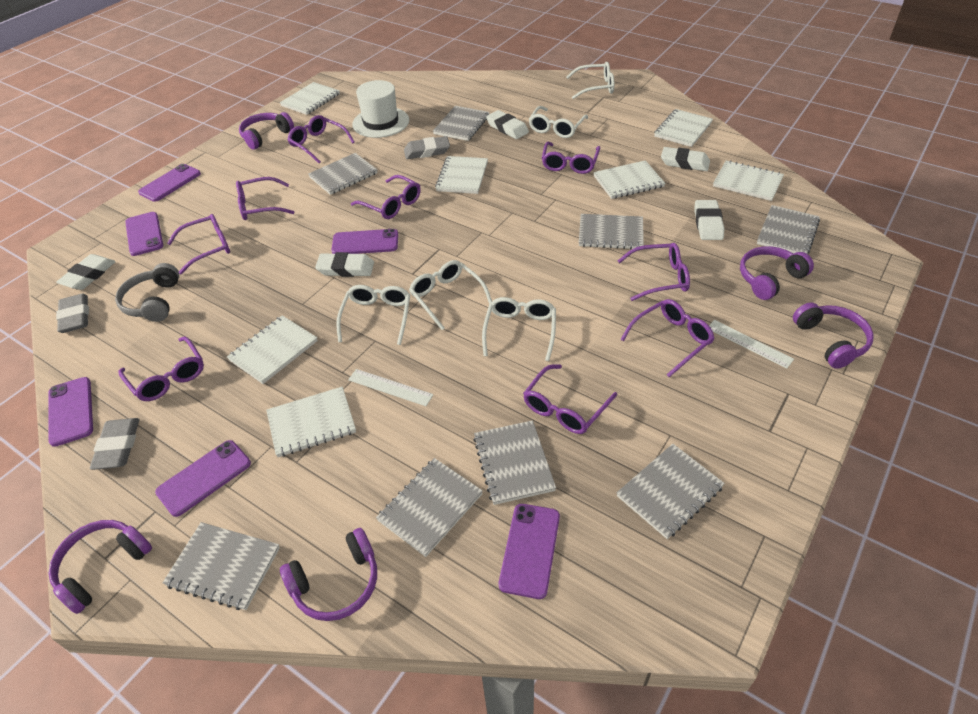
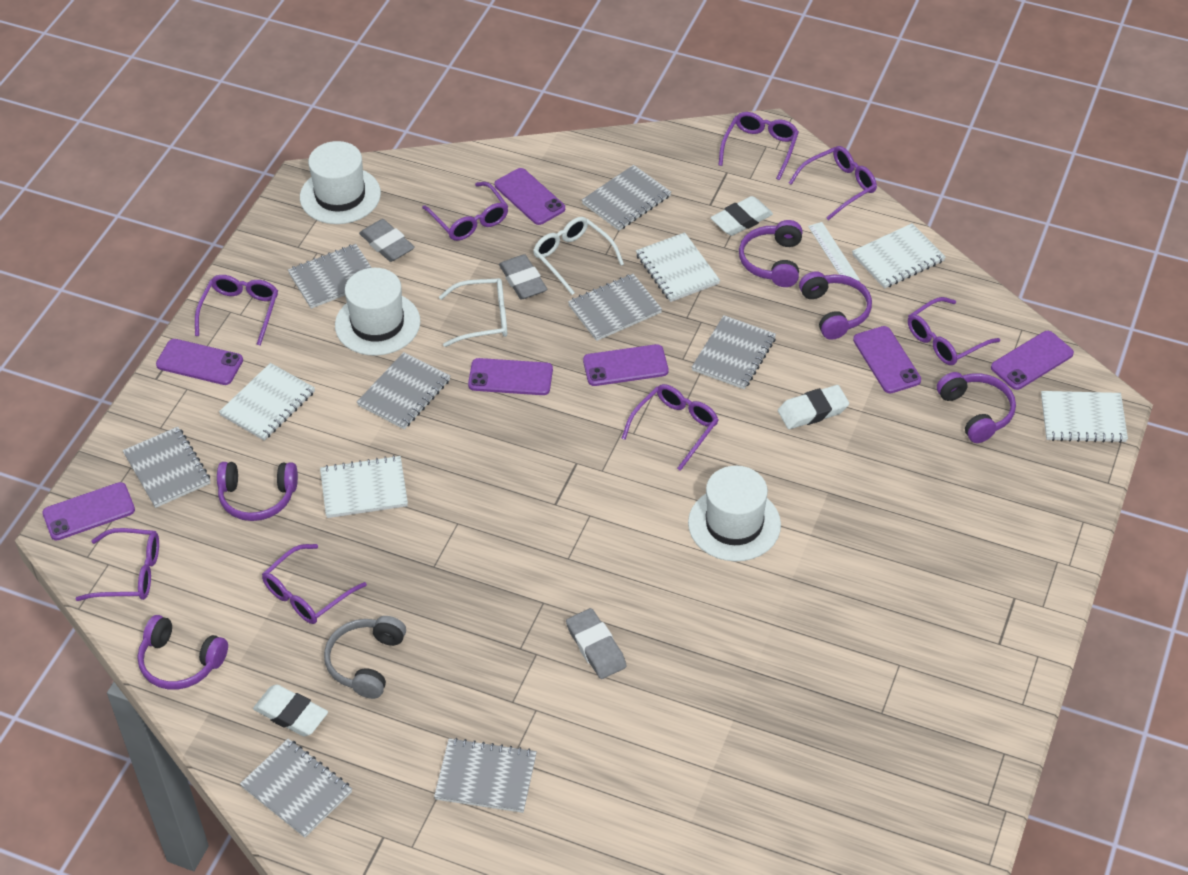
purple glasses: [118,336,204,401] [167,214,230,274] [236,177,294,220] [287,115,354,163] [351,175,421,219] [523,364,617,434] [542,142,600,174] [618,243,690,301] [620,299,715,377] = 9 -> [76,528,159,601] [195,275,278,346] [262,544,367,624] [422,182,508,241] [621,384,718,471] [719,112,799,180] [789,146,877,220] [908,297,1000,365] = 8
purple phone: [48,377,93,447] [125,212,163,256] [138,164,201,202] [155,440,251,517] [331,229,398,254] [499,504,560,599] = 6 -> [42,482,135,540] [156,339,243,385] [468,358,553,395] [494,168,565,225] [583,344,668,386] [853,326,921,393] [991,331,1074,390] = 7
white eraser: [56,254,116,290] [315,252,374,277] [486,110,529,139] [661,147,710,171] [694,200,724,240] = 5 -> [253,684,328,736] [711,196,773,236] [778,385,849,429] = 3
white glasses: [336,285,410,345] [409,260,492,330] [482,297,556,361] [529,106,588,138] [566,62,614,99] = 5 -> [439,278,507,347] [533,217,624,295] = 2
white hat: [352,80,409,138] = 1 -> [300,141,381,224] [335,268,420,356] [688,466,781,561] = 3
white notebook: [227,315,318,384] [266,387,356,457] [280,82,340,115] [435,156,488,194] [593,160,665,199] [654,109,713,147] [713,160,784,201] = 7 -> [219,363,315,441] [320,455,408,518] [636,232,720,302] [852,223,946,289] [1041,391,1128,443] = 5
white ruler: [348,369,433,406] [709,320,794,369] = 2 -> [808,222,860,281] = 1

